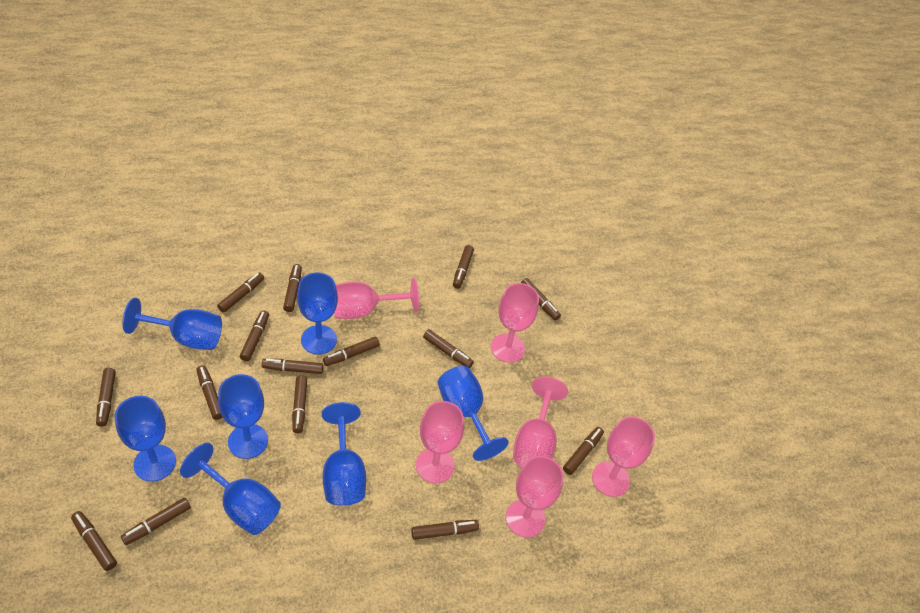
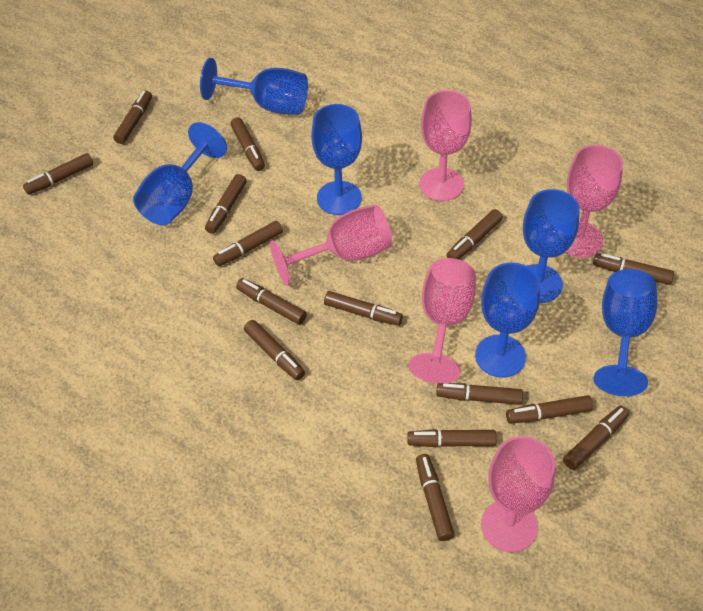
blue goblet: [115,396,176,482] [122,298,222,350] [180,443,281,535] [218,374,268,459] [297,272,338,355] [322,402,366,506] [437,366,509,461] = 7 -> [133,122,227,225] [200,58,308,115] [311,104,362,215] [475,262,540,378] [523,189,580,303] [594,269,657,396] = 6
pink goblet: [334,278,419,319] [416,401,464,483] [491,283,539,363] [506,456,564,537] [513,376,568,467] [592,416,655,497] = 6 -> [270,204,392,286] [409,258,476,384] [419,90,472,201] [481,436,555,552] [565,145,623,258] = 5

